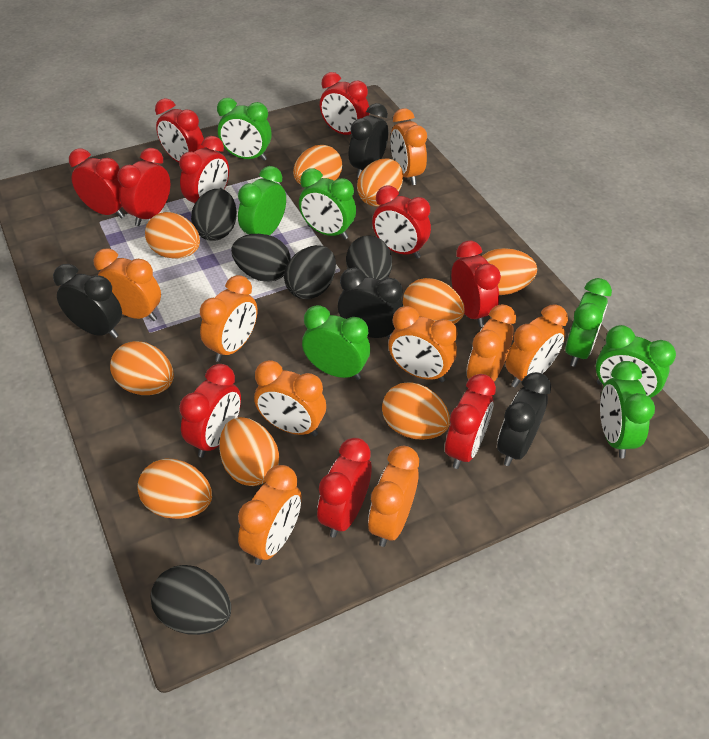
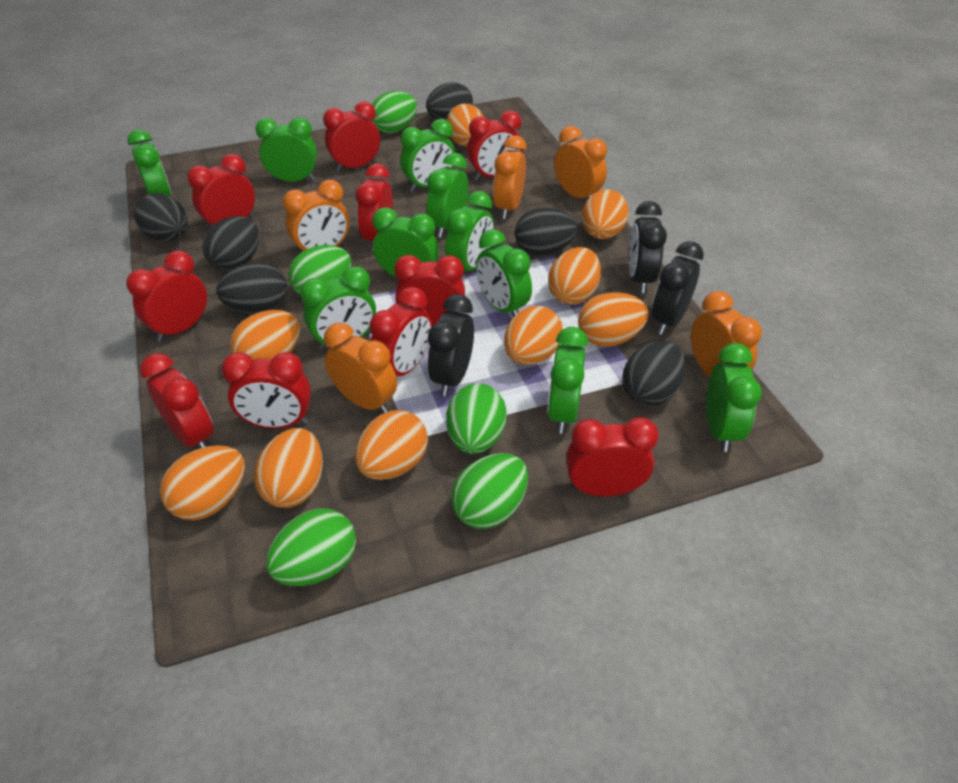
black clock: [53,264,122,339] [338,268,403,339] [348,103,388,178] [497,372,551,466] = 4 -> [428,294,474,396] [629,201,667,293] [652,241,704,335] = 3
black egg: [150,565,231,635] [191,189,237,241] [231,234,291,282] [284,245,336,299] [346,235,392,280] = 5 -> [134,193,188,241] [202,216,259,271] [216,262,287,314] [426,82,473,120] [515,208,577,256] [622,341,686,406] = 6
green clock: [217,98,272,161] [238,166,286,235] [299,168,356,239] [302,305,370,380] [565,278,612,367] [596,325,676,398] [600,361,655,458] = 7 -> [127,130,172,197] [256,117,317,182] [300,266,376,350] [372,207,439,278] [400,119,455,192] [427,153,469,238] [445,191,494,271] [476,229,532,317] [547,327,588,433] [706,343,762,452] = 10
green egg: none = 0 -> [266,509,356,586] [288,245,351,295] [371,91,417,133] [446,383,507,454] [451,453,528,529] = 5
orange clock: [93,248,161,321] [200,275,257,362] [238,465,302,565] [254,360,326,437] [368,446,419,547] [389,306,457,382] [390,108,427,185] [467,304,516,382] [505,304,568,388] = 9 -> [283,180,349,252] [324,323,397,414] [493,135,527,219] [554,126,607,199] [691,291,762,377] = 5

